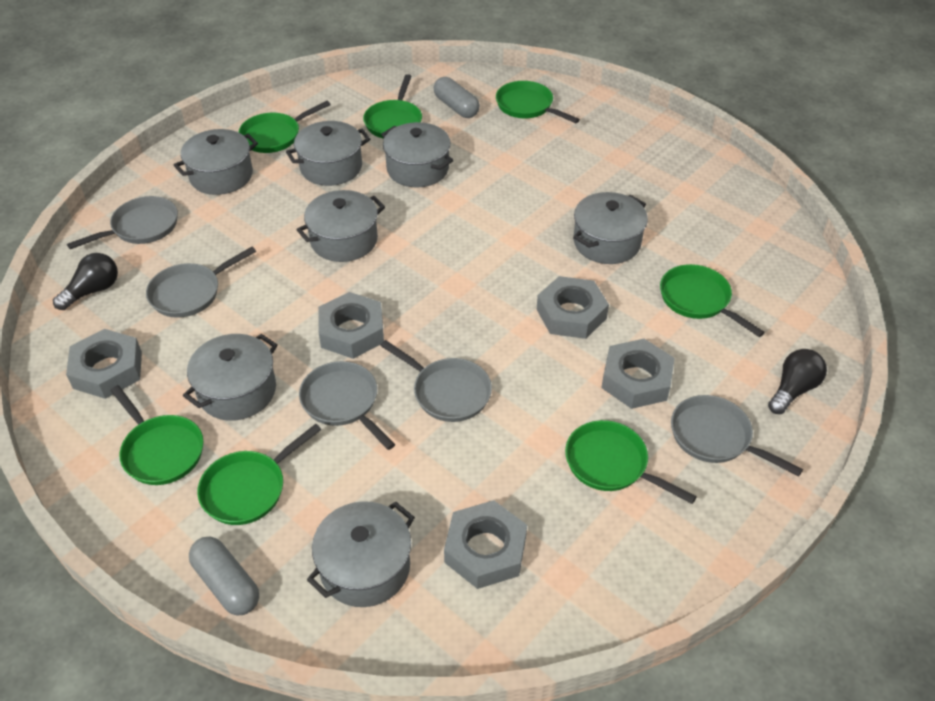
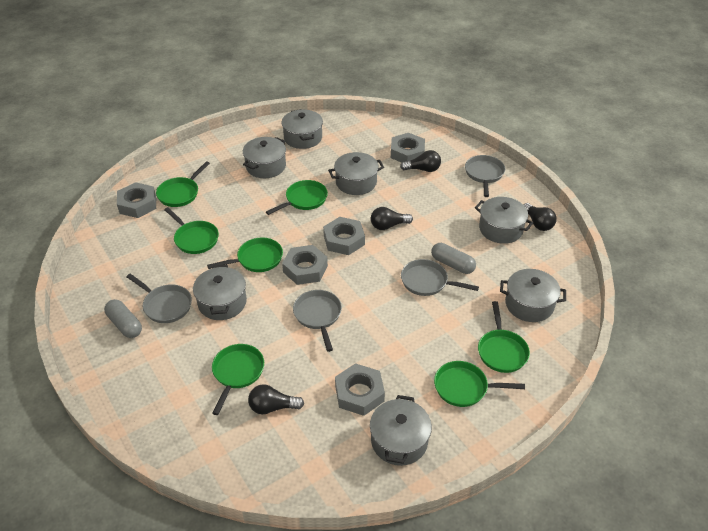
black light bulb: [53,253,118,310] [768,349,827,414] = 2 -> [248,384,304,414] [371,207,413,230] [400,150,441,172] [524,203,557,231] = 4
grey pan: [67,196,178,249] [146,247,256,318] [299,361,395,450] [380,340,492,422] [671,395,803,476] = 5 -> [126,274,192,323] [293,290,342,352] [401,259,479,296] [465,155,505,197] = 4

